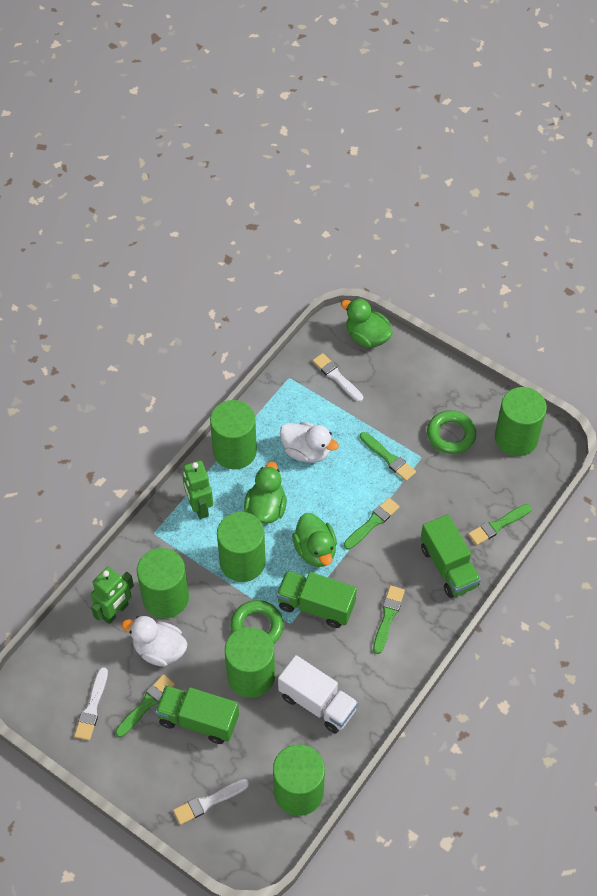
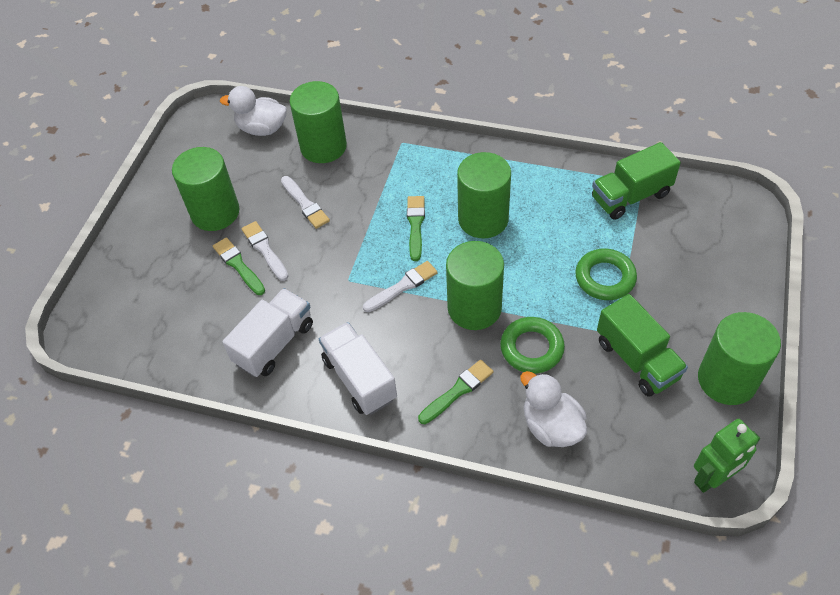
green brush: [115,674,175,737] [344,498,400,550] [360,432,416,481] [373,586,405,654] [468,504,532,545] = 5 -> [213,237,265,295] [407,196,425,261] [418,360,493,424] = 3
green cylinder: [137,548,189,618] [210,400,257,469] [217,512,266,582] [225,627,275,698] [273,744,325,816] [495,387,547,456] = 6 -> [172,147,239,231] [289,81,347,163] [446,241,504,330] [457,152,511,238] [698,312,781,405] = 5
green duck: [244,462,287,524] [292,513,337,567] [341,298,393,348] = 3 -> none = 0
green robot: [91,566,134,624] [182,460,213,519] = 2 -> [694,419,760,493] = 1
green truck: [155,685,239,744] [276,570,357,628] [421,514,481,598] = 3 -> [592,142,681,220] [597,294,688,397] = 2
white truck: [278,655,358,733] = 1 -> [222,288,313,377] [319,322,397,415] = 2

